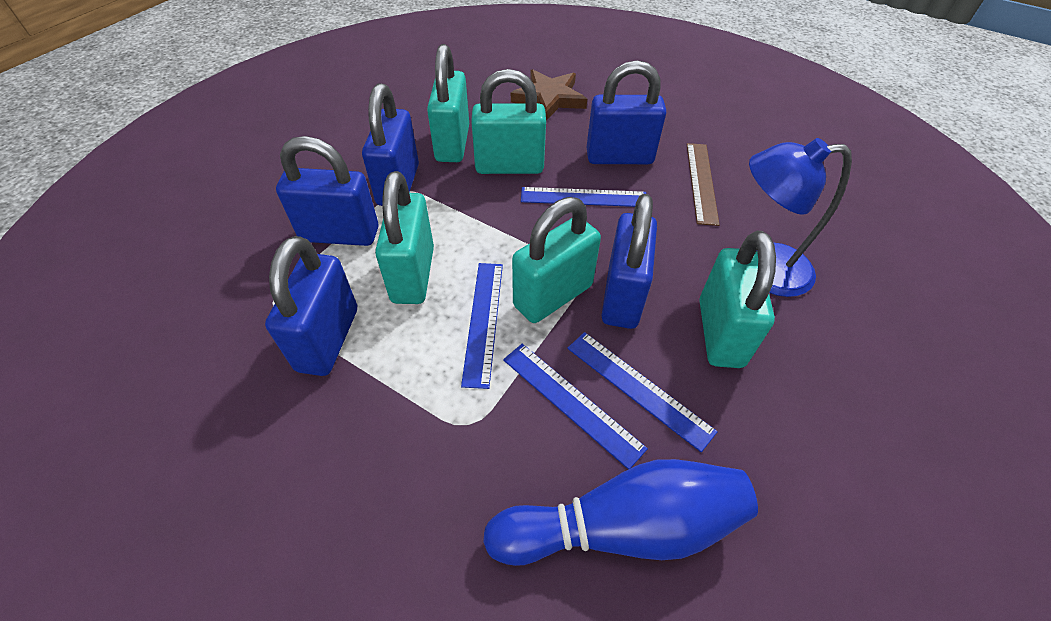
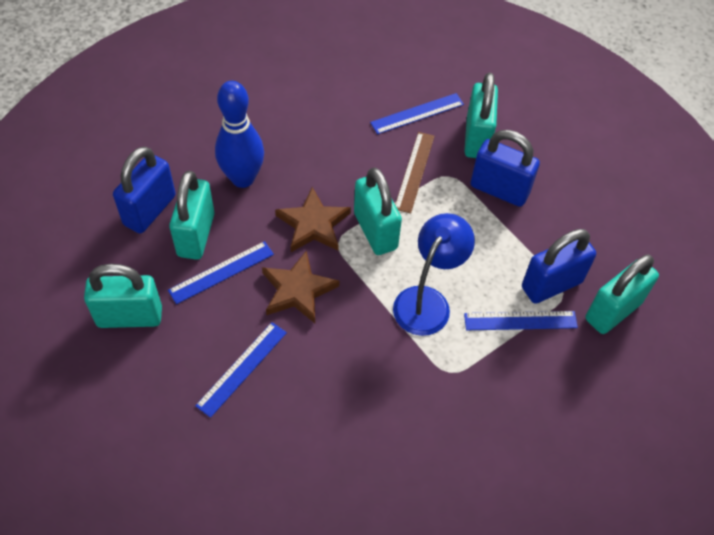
blue padlock: [265,236,357,376] [276,136,379,246] [362,83,419,206] [587,60,666,164] [601,194,657,329] = 5 -> [113,146,176,233] [471,130,540,207] [522,229,596,304] = 3
brown star: [511,69,587,121] = 1 -> [262,250,339,323] [275,187,351,252] = 2

